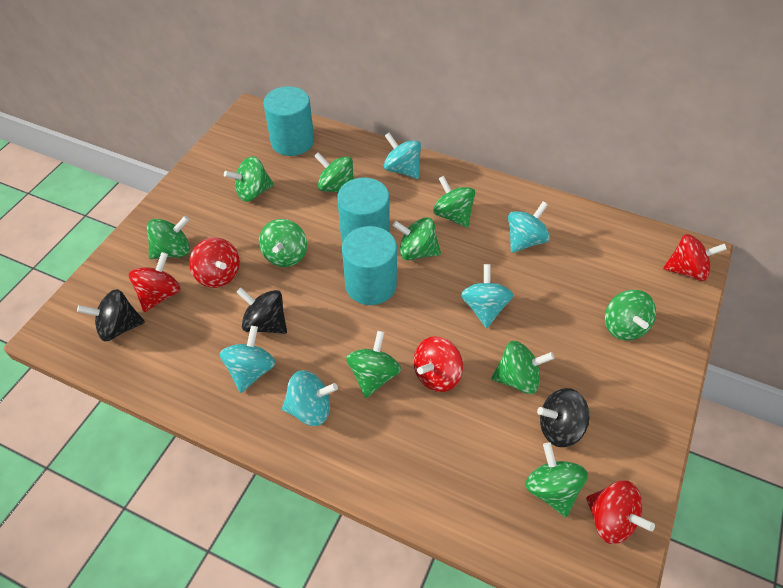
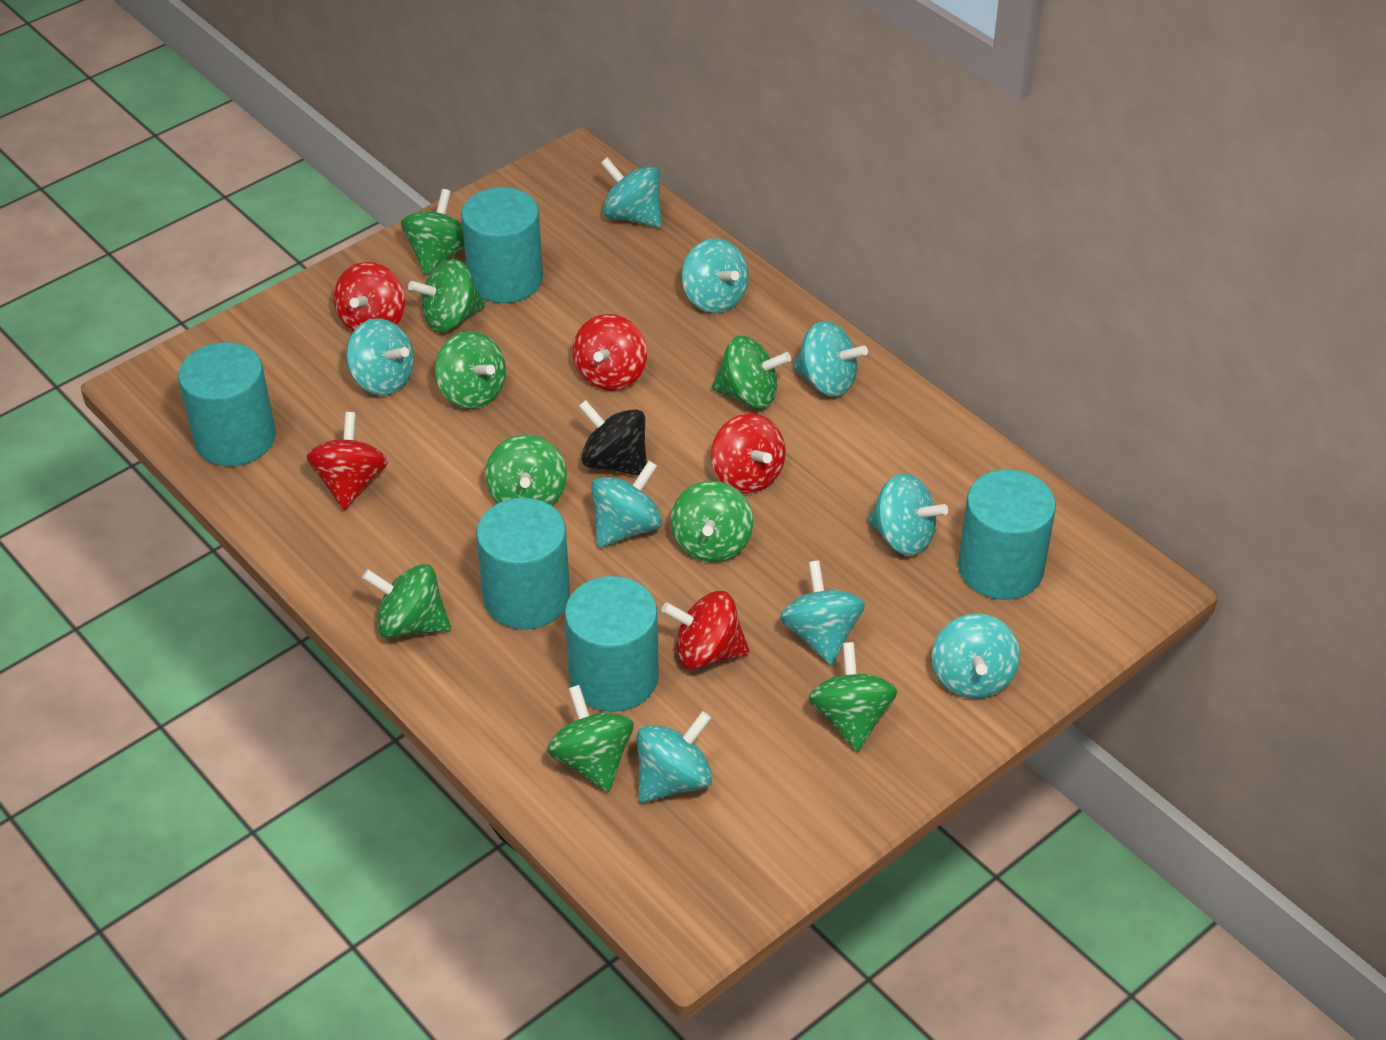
black spinning top: [77,289,145,341] [236,287,287,334] [537,388,589,447] = 3 -> [578,400,647,476] = 1
green spinning top: [147,216,190,259] [224,156,274,202] [259,219,307,267] [314,152,354,192] [346,331,401,398] [393,217,441,260] [433,176,475,228] [491,341,554,394] [525,442,588,517] [605,290,656,340] = 10 -> [362,564,451,639] [401,189,465,275] [408,259,485,332] [435,331,506,409] [485,435,567,506] [547,685,634,792] [671,481,753,562] [712,336,791,409] [809,642,897,752] = 9
turquoise cylinder: [263,86,314,156] [337,178,390,242] [342,226,397,305] = 3 -> [178,342,276,466] [461,187,543,303] [476,498,570,629] [565,576,659,712] [958,469,1056,600] = 5
turquoise spinning top: [220,326,276,393] [282,370,338,426] [384,133,421,179] [461,264,513,328] [508,202,550,253] = 5 -> [346,319,414,395] [591,461,662,548] [601,157,662,228] [636,711,713,803] [682,239,749,313] [780,560,865,665] [793,321,868,397] [867,473,948,556] [932,614,1020,699] = 9

